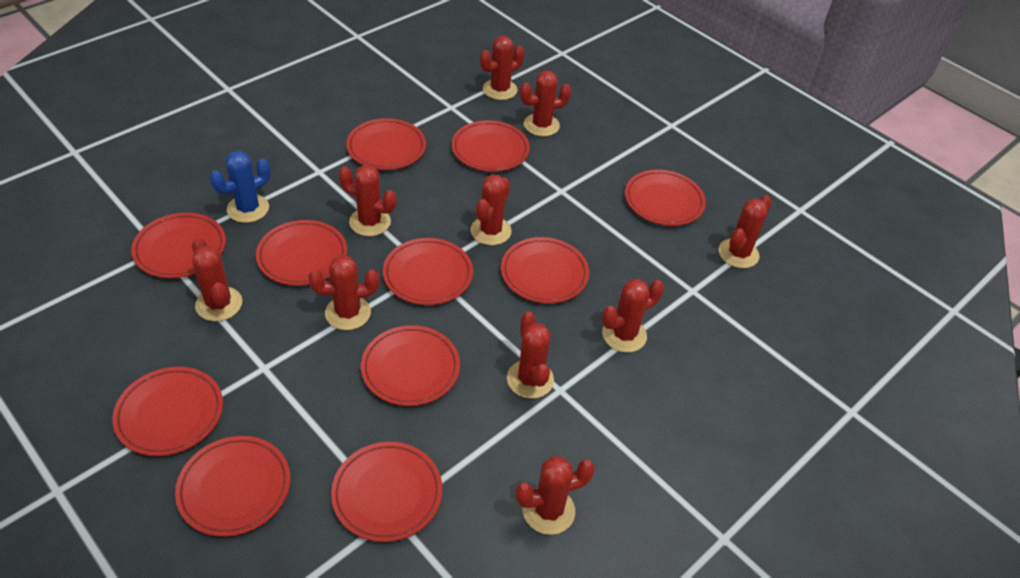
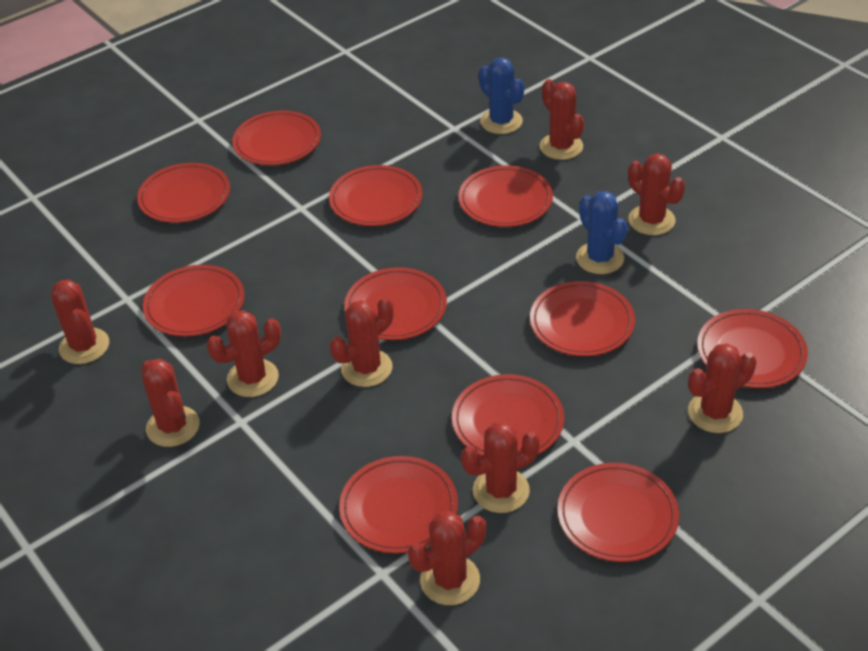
blue cactus: [210,151,270,223] = 1 -> [479,58,524,134] [576,191,628,274] = 2
red cactus: [192,238,242,321] [308,255,379,330] [339,165,396,236] [470,175,512,245] [480,36,524,100] [507,311,554,399] [515,456,595,535] [520,71,571,136] [602,279,664,353] [718,195,772,268] = 10 -> [51,279,109,364] [141,359,200,447] [207,310,281,397] [330,297,394,387] [408,511,486,605] [461,422,540,513] [540,79,584,160] [628,154,685,235] [688,343,757,433] = 9

